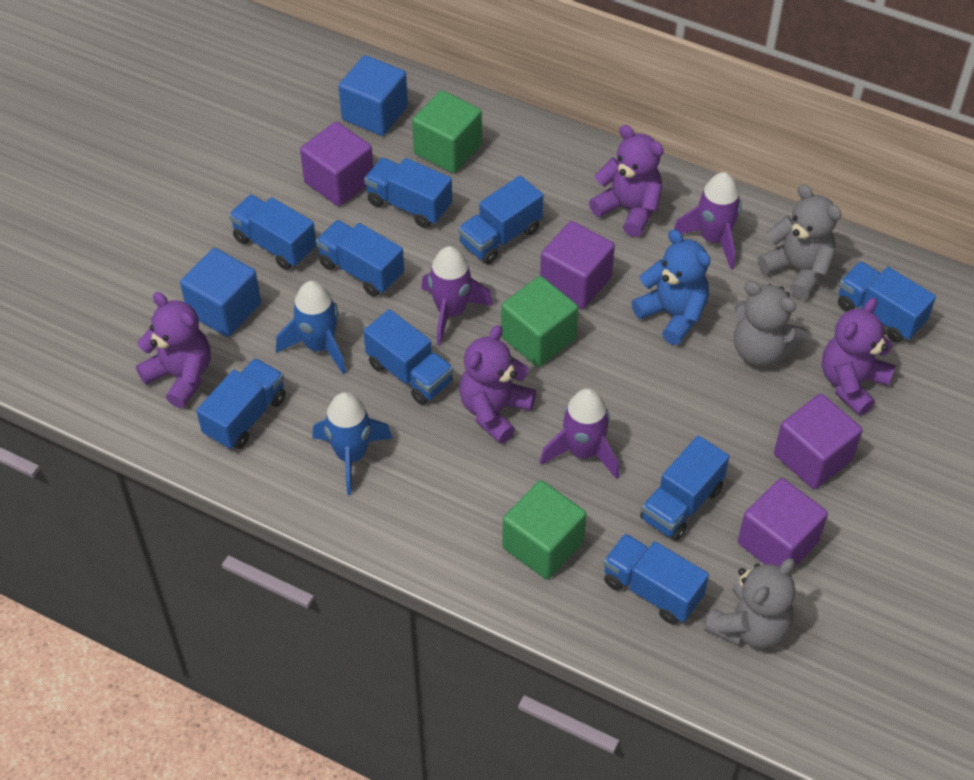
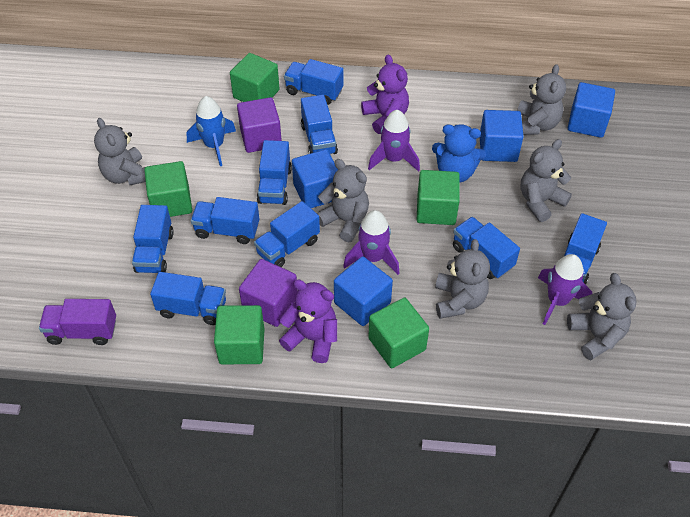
blue cube: [180,248,261,337] [339,55,408,136] = 2 -> [292,149,338,208] [334,257,393,326] [480,110,524,162] [568,82,615,138] = 4
blue rocket: [276,281,346,375] [312,392,392,495] = 2 -> [187,96,236,166] = 1
green cube: [412,90,482,173] [501,276,578,367] [502,480,586,580] = 3 -> [144,161,192,217] [214,305,264,364] [230,53,279,102] [368,298,429,368] [417,170,460,225] = 5
grey teddy bear: [704,558,795,649] [734,281,808,367] [758,185,842,299] = 3 -> [94,118,146,185] [317,159,369,242] [435,239,490,319] [517,64,566,135] [521,139,572,222] [567,273,636,360] = 6
purple cube: [300,122,373,207] [540,221,615,309] [738,478,828,567] [774,394,862,489] = 4 -> [237,97,282,153] [239,259,298,327] = 2
purple teddy bear: [136,292,211,408] [459,325,536,444] [589,125,664,237] [822,298,896,416] = 4 -> [279,279,337,363] [361,55,409,134] = 2
purple truck: none = 0 -> [39,299,116,345] = 1

